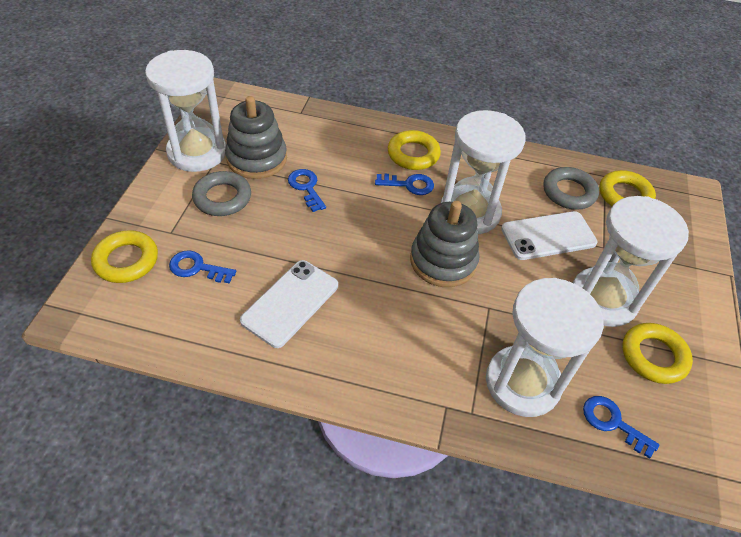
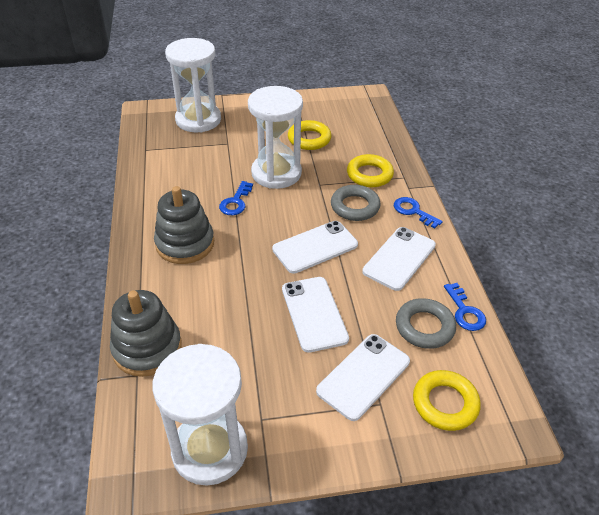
blue key: [169,250,236,284] [288,169,326,212] [375,174,434,195] [583,396,660,459] = 4 -> [219,181,253,215] [394,197,443,229] [444,283,486,331] = 3
white hourglass: [145,50,226,172] [441,110,526,234] [486,278,604,417] [572,196,689,327] = 4 -> [153,344,248,486] [165,38,221,132] [248,86,303,189] = 3
white phone: [240,260,338,348] [501,211,598,260] = 2 -> [272,221,358,274] [282,277,349,353] [316,334,410,421] [362,227,436,291] = 4
yellow ring: [91,230,158,283] [388,130,441,170] [599,170,656,206] [622,323,693,384] = 4 -> [288,120,332,150] [347,154,394,187] [413,370,481,431] = 3

